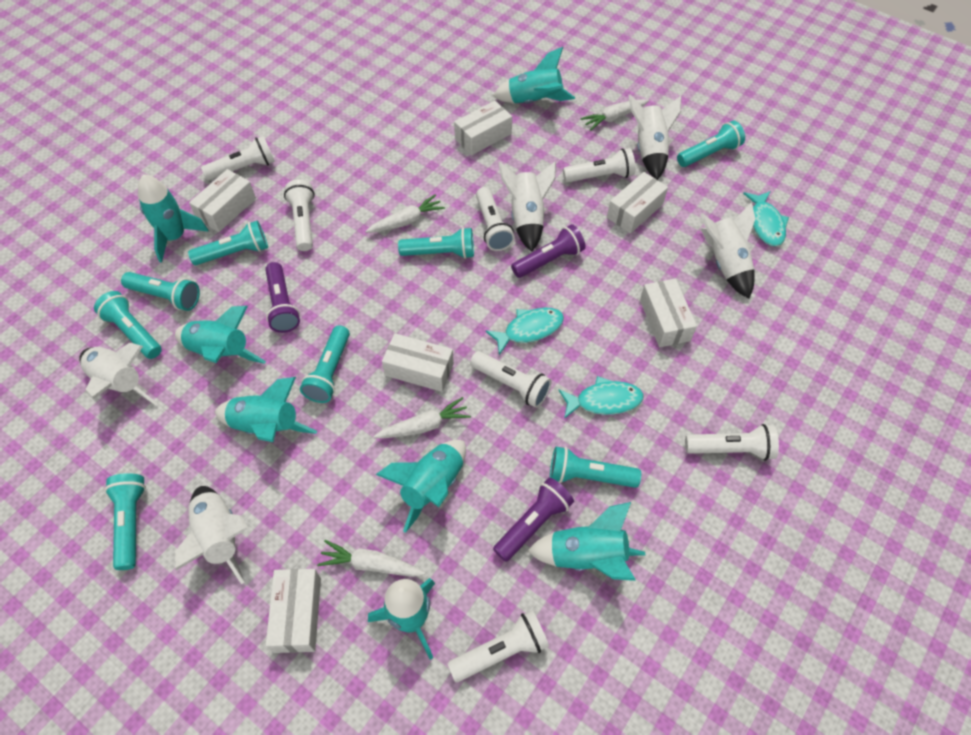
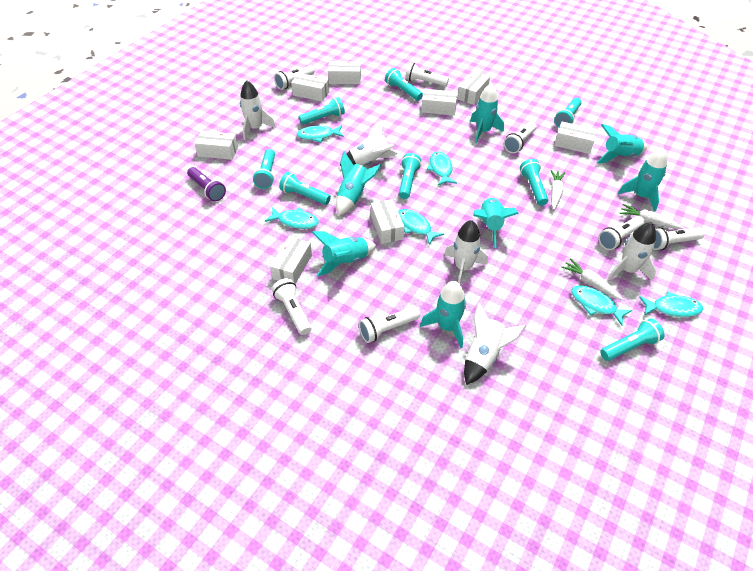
purple flashlight: [265,262,300,333] [493,478,574,562] [511,224,586,278] = 3 -> [187,167,226,201] = 1
turquoise fish: [485,308,564,355] [559,376,644,419] [743,191,789,246] = 3 -> [265,207,319,229] [297,125,344,142] [398,209,444,245] [427,151,457,185] [571,285,632,326] [639,291,703,317] = 6
white box: [189,169,256,232] [266,569,321,653] [382,333,454,392] [454,101,512,155] [607,172,668,234] [640,279,697,347] = 6 -> [194,131,238,160] [270,237,312,284] [291,73,329,102] [328,61,361,84] [371,199,404,244] [421,89,458,116] [458,71,490,105] [554,122,597,154] = 8
white carrot: [317,540,425,577] [365,195,445,233] [374,397,471,438] [580,99,649,131] = 4 -> [551,170,565,210] [561,258,623,300] [620,204,683,229] = 3

